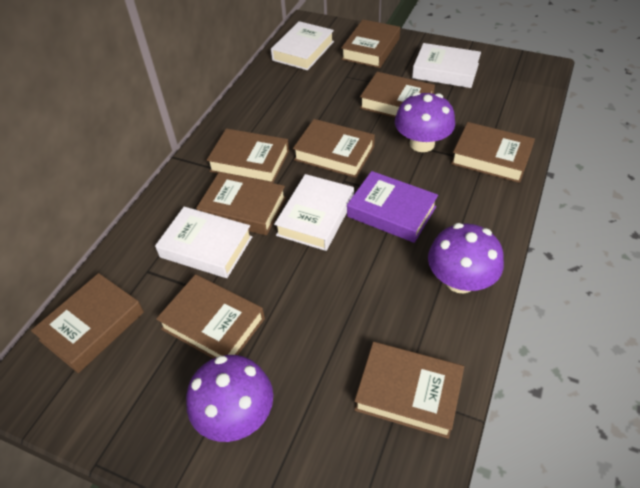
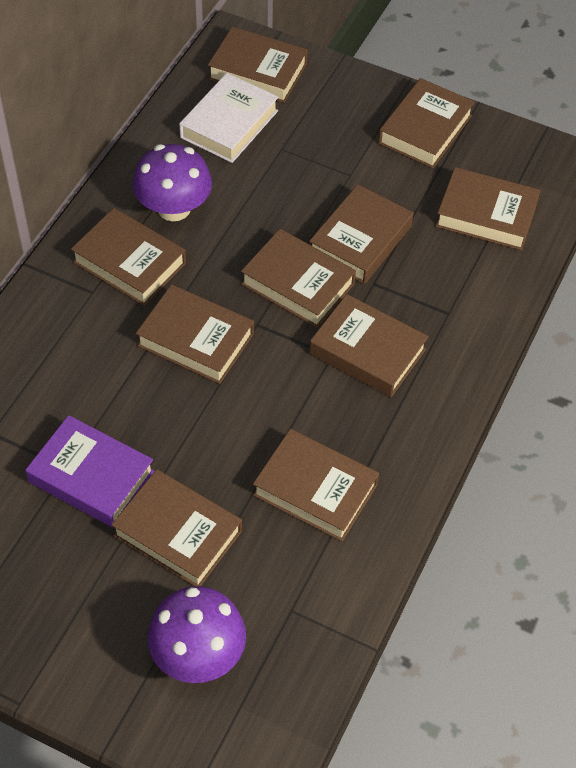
brown book: [31,273,144,373] [156,274,265,359] [196,172,286,235] [207,128,289,183] [293,119,375,178] [341,20,400,68] [354,342,464,439] [360,72,435,117] [451,122,535,183] = 9 -> [71,208,186,306] [112,469,242,586] [136,285,254,384] [208,27,308,103] [241,229,356,328] [253,429,379,542] [309,185,413,284] [309,294,429,397] [378,78,475,168] [435,167,541,250] = 10
purple mushroom: [186,355,273,442] [395,92,455,152] [428,223,504,293] = 3 -> [133,144,212,221] [148,586,246,683] = 2
white book: [155,207,252,278] [271,21,334,70] [274,174,354,251] [412,43,481,88] = 4 -> [179,73,279,163] = 1

